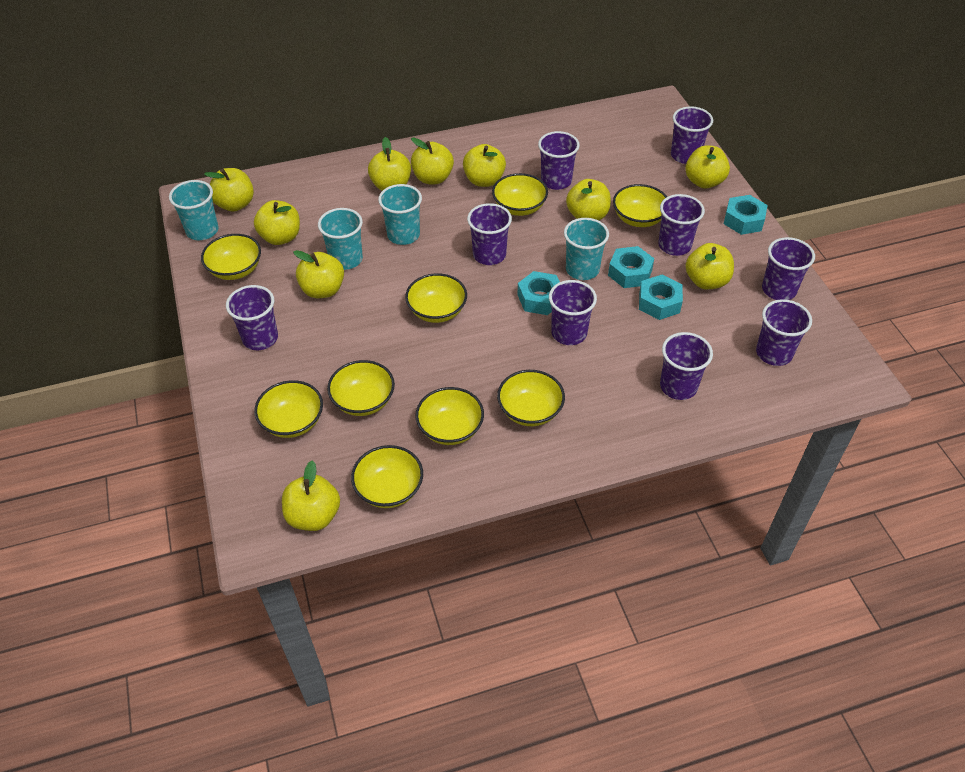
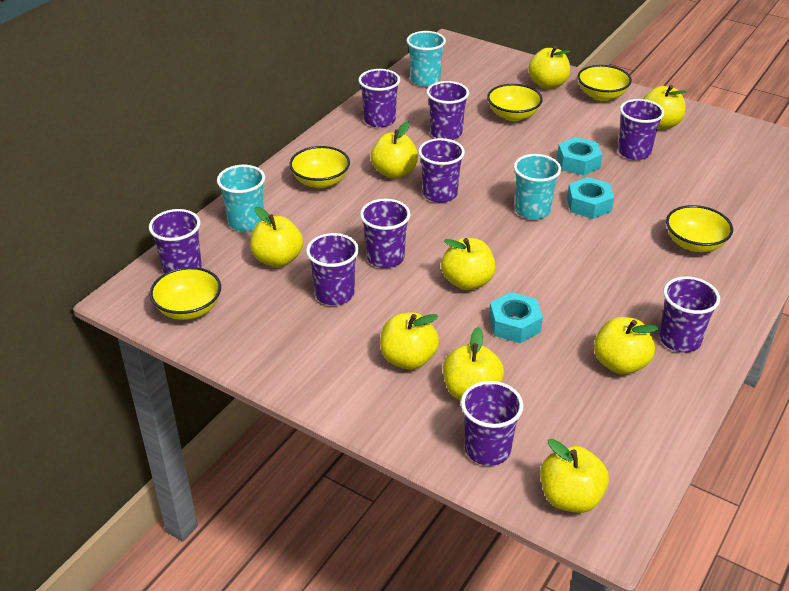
turquoise cup: [169,180,219,240] [318,208,363,270] [378,184,422,245] [564,218,609,280] = 4 -> [217,165,265,231] [407,31,446,86] [514,154,561,220] = 3
turquoise nut: [518,271,560,315] [608,246,654,288] [639,275,683,320] [724,195,768,235] = 4 -> [489,292,543,343] [557,137,603,176] [567,177,614,219] = 3
yellow apple: [204,168,254,212] [254,200,300,245] [282,461,340,531] [293,250,344,298] [368,137,411,191] [411,138,454,184] [463,144,506,187] [566,179,611,221] [685,145,730,189] [685,243,734,289] = 10 -> [250,207,303,267] [371,121,418,179] [380,312,439,370] [441,238,496,290] [443,327,504,400] [528,46,570,89] [540,439,609,513] [594,317,658,375] [643,85,687,129] = 9
yellow bowl: [201,234,261,280] [254,380,323,438] [327,360,395,416] [351,445,423,508] [405,273,467,323] [415,387,484,445] [492,173,548,216] [497,370,565,426] [613,184,667,227] = 9 -> [150,267,221,320] [289,146,350,188] [487,84,543,121] [578,65,632,101] [666,205,733,252] = 5

